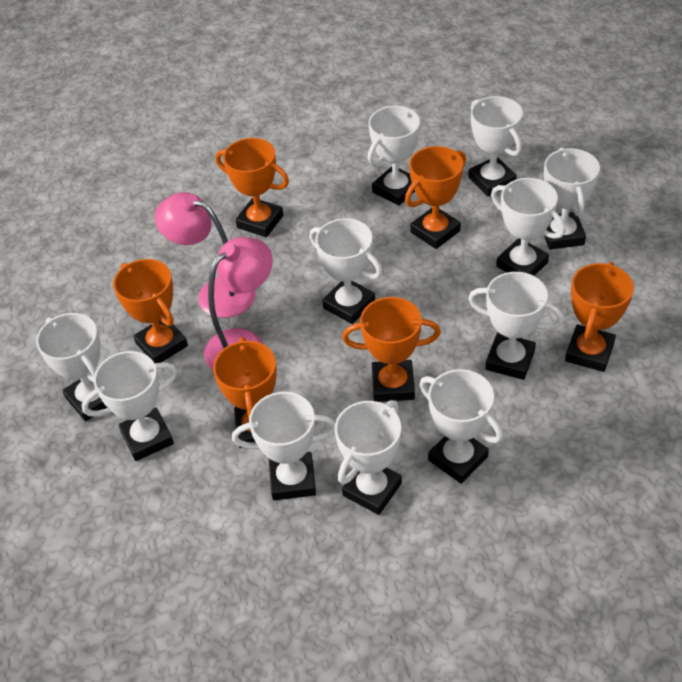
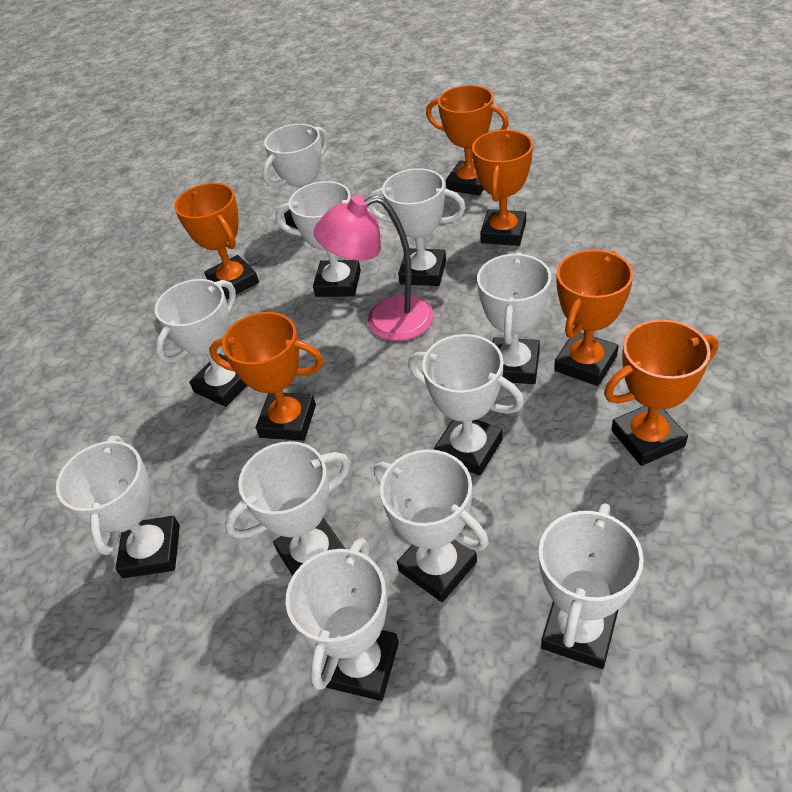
pink lamp: [155,192,256,318] [204,237,273,370] = 2 -> [314,195,434,341] = 1

